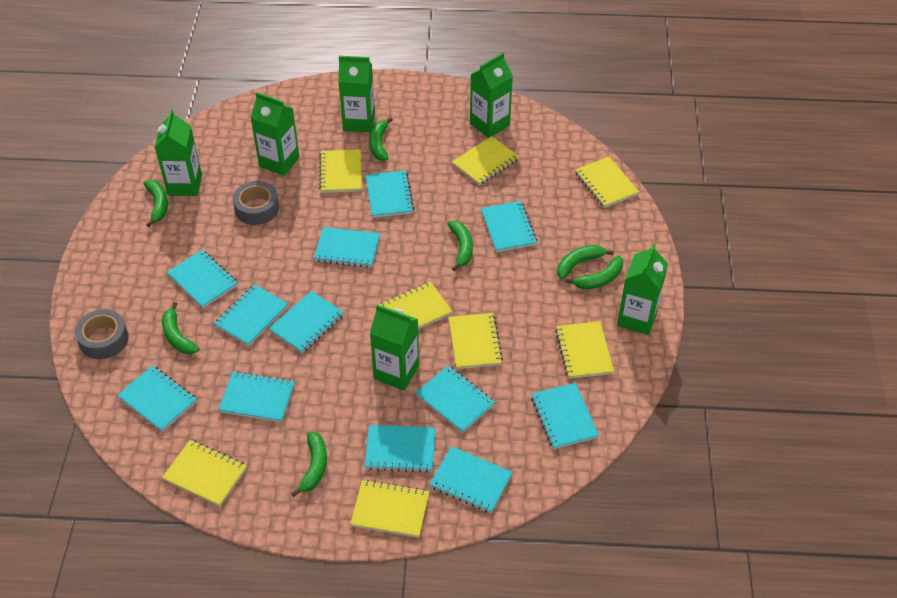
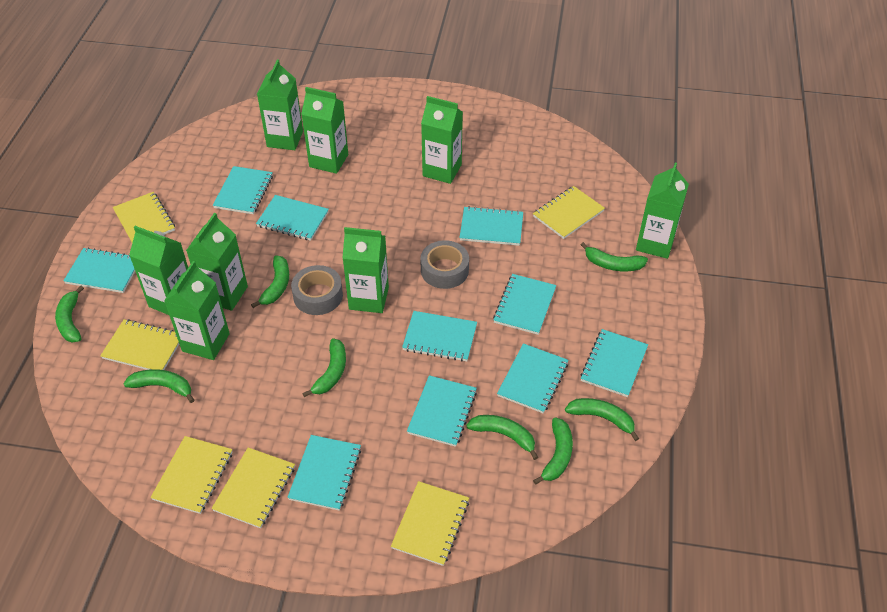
green banana: [144,180,168,227] [162,302,199,354] [291,432,327,497] [369,117,393,161] [448,221,473,271] [557,245,614,279] [566,255,623,289] = 7 -> [55,286,84,343] [123,369,194,403] [251,255,289,308] [302,338,346,397] [466,415,538,460] [533,417,573,485] [565,398,639,441] [581,242,648,271] = 8
green carton: [154,110,202,196] [250,92,299,176] [338,56,375,132] [370,305,419,391] [470,53,513,138] [617,243,668,335] = 6 -> [129,226,188,315] [164,261,230,360] [186,213,248,311] [257,59,303,150] [301,87,348,174] [342,227,389,313] [421,96,463,184] [636,163,689,259] = 8
turquoise notebook: [117,365,197,432] [167,250,238,308] [214,284,288,346] [218,371,295,422] [269,291,344,353] [314,227,380,268] [365,425,436,472] [366,170,414,218] [416,365,495,433] [429,446,513,513] [481,201,537,252] [531,383,599,449] = 12 -> [64,247,135,293] [213,166,273,214] [256,195,329,241] [287,435,361,511] [402,311,477,362] [407,375,477,447] [459,206,523,246] [493,274,556,335] [497,343,569,413] [580,329,648,397] = 10
yellow notebook: [162,440,247,506] [319,149,362,193] [350,480,429,538] [378,282,453,329] [448,313,503,369] [452,136,519,185] [555,321,614,379] [575,157,639,208] = 8 -> [100,319,179,370] [113,192,175,243] [150,436,233,514] [211,447,295,528] [391,481,469,566] [533,186,605,239] = 6

